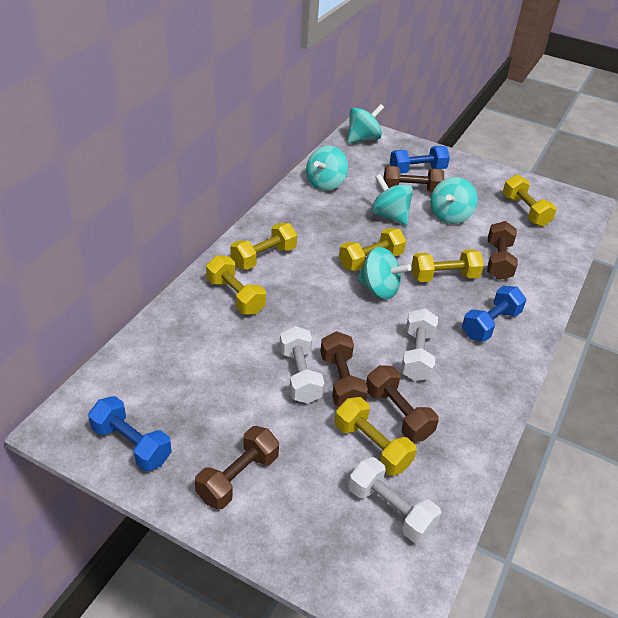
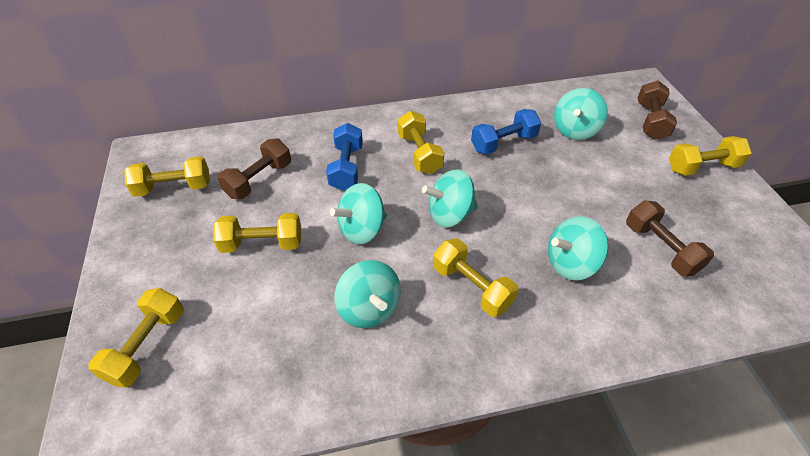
blue dumbbell: [88,396,172,471] [390,146,450,174] [462,286,526,342] = 3 -> [326,123,363,191] [471,109,541,154] = 2
brown dumbbell: [195,426,279,509] [320,331,368,407] [366,365,439,442] [384,166,444,193] [487,221,518,280] = 5 -> [217,139,291,199] [626,200,714,277] [638,81,677,140] = 3
white dumbbell: [280,326,324,404] [348,457,441,543] [401,308,438,381] = 3 -> none = 0

